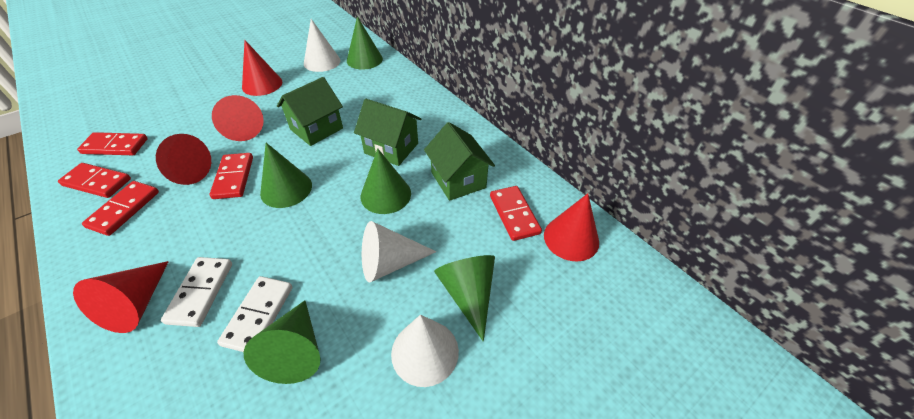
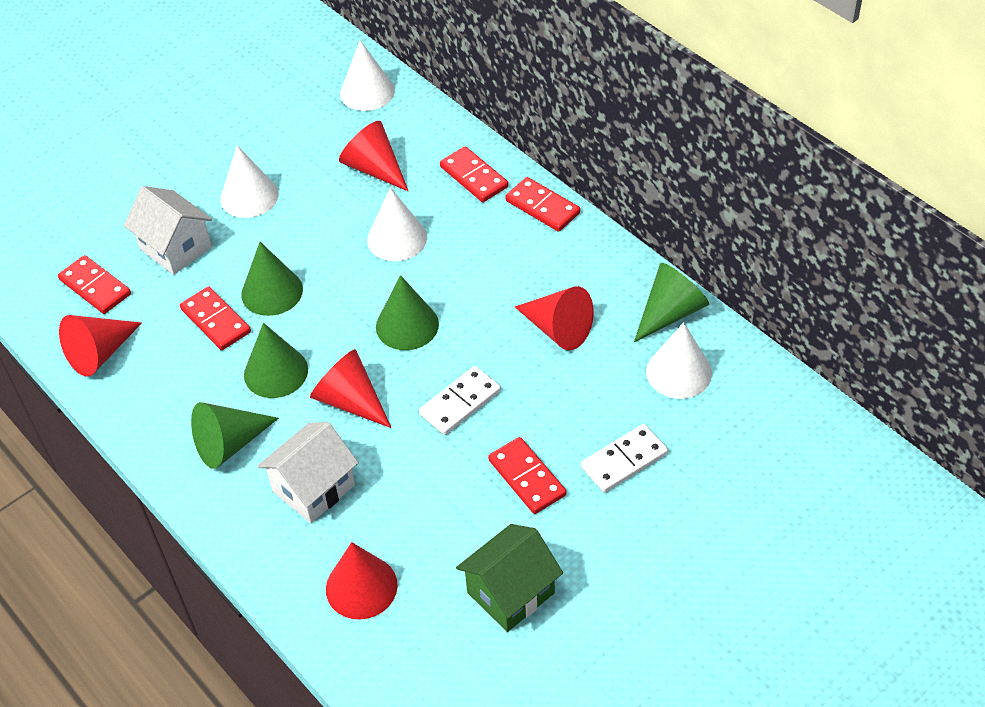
green house: [277,77,343,146] [354,99,421,166] [424,122,495,201] = 3 -> [456,524,563,632] = 1
white cone: [304,19,341,72] [362,221,437,283] [391,315,459,387] = 3 -> [220,145,278,218] [340,40,395,111] [367,188,427,261] [646,323,712,399] = 4
white house: none = 0 -> [124,186,212,275] [258,422,359,523] = 2

